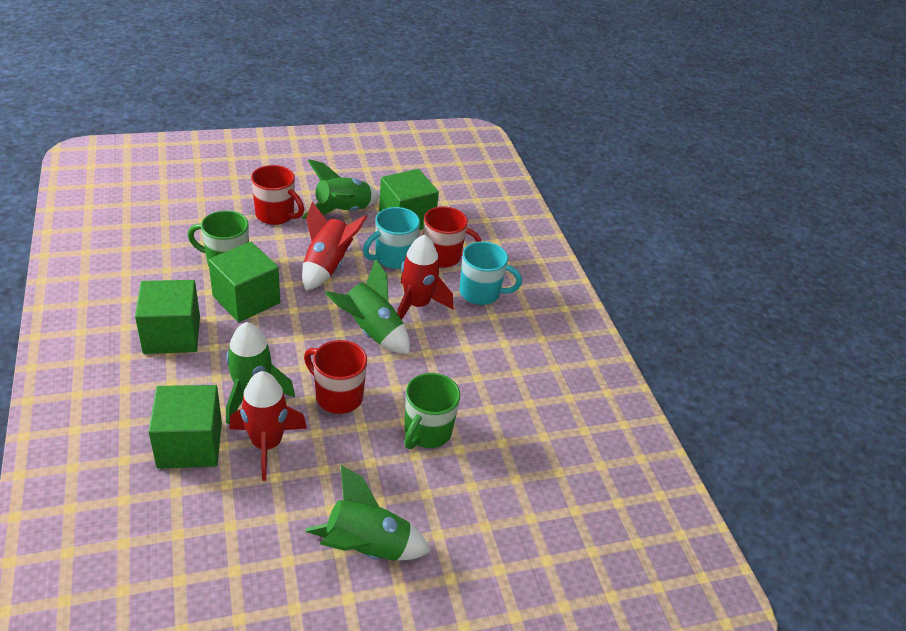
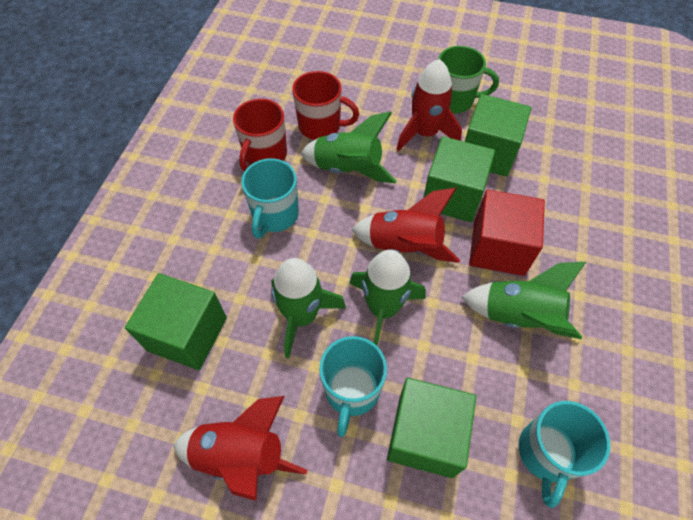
green mug: [188,211,249,266] [404,373,460,449] = 2 -> [438,46,499,113] = 1
red cube: none = 0 -> [469,190,545,276] = 1
red mug: [251,165,304,225] [304,340,367,414] [423,206,481,268] = 3 -> [233,98,287,171] [292,71,359,140] = 2
turquoise mug: [363,207,420,269] [460,241,522,305] = 2 -> [241,158,299,239] [319,336,387,437] [519,401,610,508] = 3

